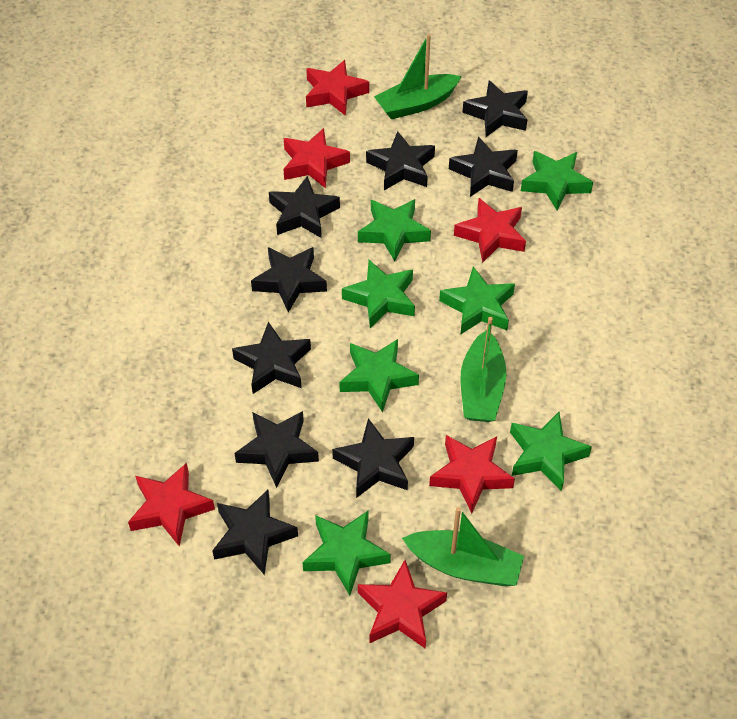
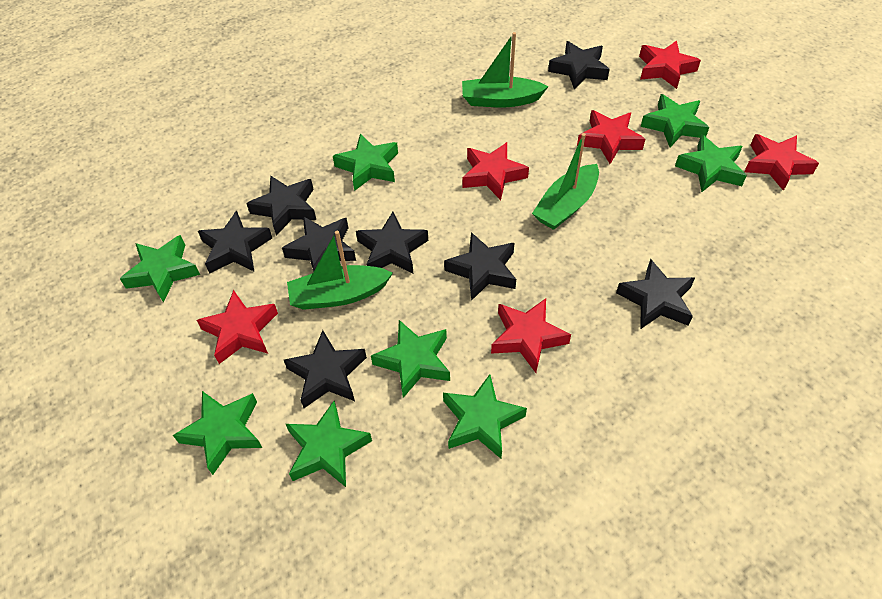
black star: [212,490,298,575] [232,322,311,394] [235,411,319,488] [251,247,327,313] [269,176,340,238] [332,418,414,498] [366,131,435,190] [449,137,518,197] [462,80,528,137] = 9 -> [198,210,272,274] [246,175,316,236] [282,216,356,272] [284,330,367,408] [356,212,428,274] [444,232,516,301] [548,41,610,89] [616,259,695,329] = 8
green star: [302,510,391,596] [339,339,419,412] [342,260,415,328] [358,199,431,261] [439,267,515,335] [510,412,592,491] [521,151,593,210] = 7 -> [120,235,200,303] [173,391,262,475] [286,401,372,487] [333,134,398,191] [371,320,450,398] [443,374,527,459] [641,94,709,147] [675,134,747,192] = 8

